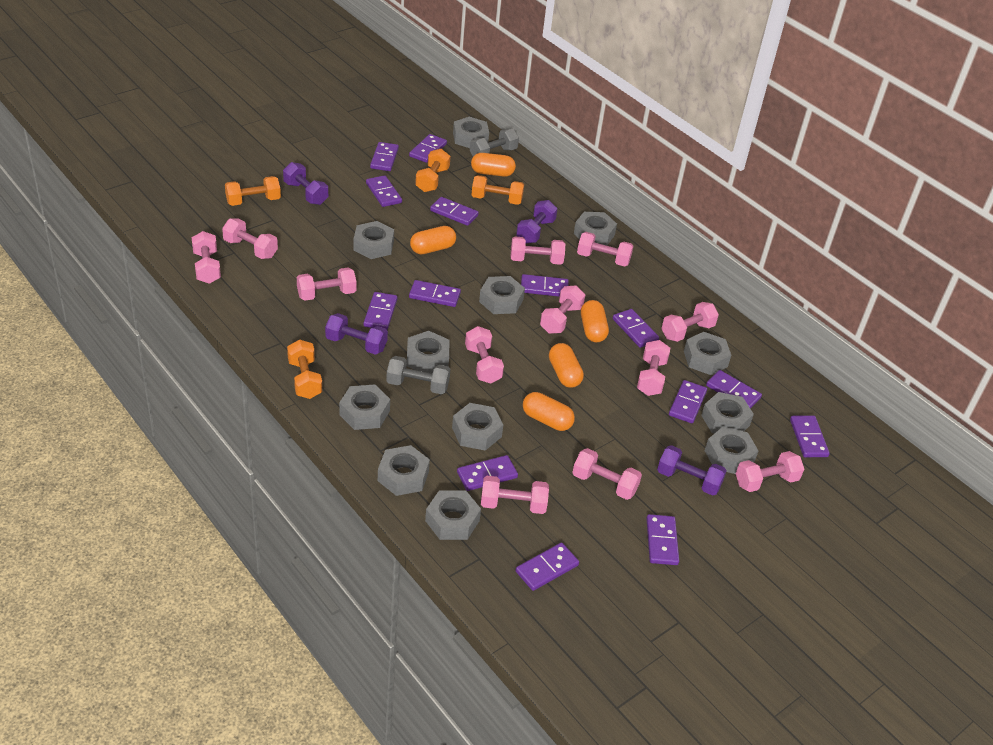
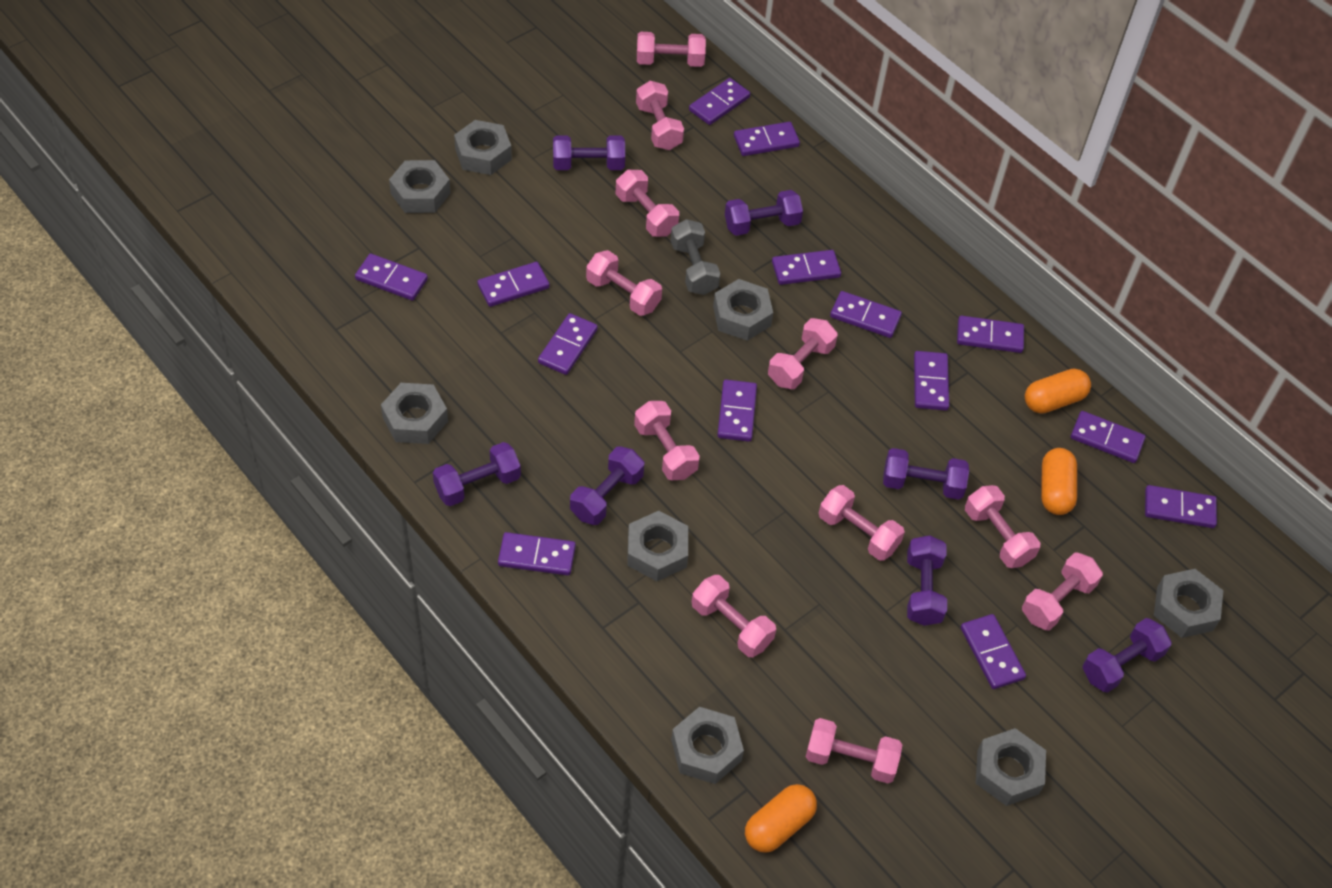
grey dumbbell: [386,356,451,394] [470,128,519,156] = 2 -> [670,219,720,295] = 1
grey nut: [339,384,390,430] [354,221,394,259] [378,445,430,496] [407,331,449,374] [425,491,481,540] [452,403,503,451] [453,117,489,148] [479,276,525,314] [574,212,617,246] [684,332,731,375] [701,392,754,434] [705,427,759,474] = 12 -> [381,383,448,444] [389,160,451,213] [454,120,512,175] [627,511,688,581] [671,707,744,784] [713,279,773,341] [976,728,1046,806] [1154,569,1223,638] = 8
orange capsule: [410,226,456,254] [471,153,516,177] [523,392,575,431] [549,343,584,388] [581,300,609,342] = 5 -> [745,784,817,853] [1025,369,1091,414] [1041,448,1077,515] = 3
orange dumbbell: [225,176,281,206] [287,339,322,399] [415,149,450,192] [471,175,524,205] = 4 -> none = 0
pink dumbbell: [191,231,221,284] [222,218,278,259] [297,267,357,301] [465,326,504,384] [481,476,549,514] [510,237,565,265] [540,285,585,334] [572,448,642,500] [577,232,633,267] [637,340,670,396] [661,302,719,342] [736,451,804,492] = 12 -> [586,250,662,316] [616,170,679,237] [634,401,700,480] [636,81,684,150] [637,32,706,67] [692,575,776,657] [768,318,838,389] [806,718,902,784] [819,485,905,561] [965,485,1040,568] [1022,552,1103,630] = 11
purple dumbbell: [283,162,328,205] [325,313,388,355] [516,200,557,244] [657,445,727,496] = 4 -> [433,442,521,506] [553,135,625,170] [570,446,644,525] [725,190,803,236] [883,448,969,500] [907,535,947,626] [1082,618,1172,693] = 7

